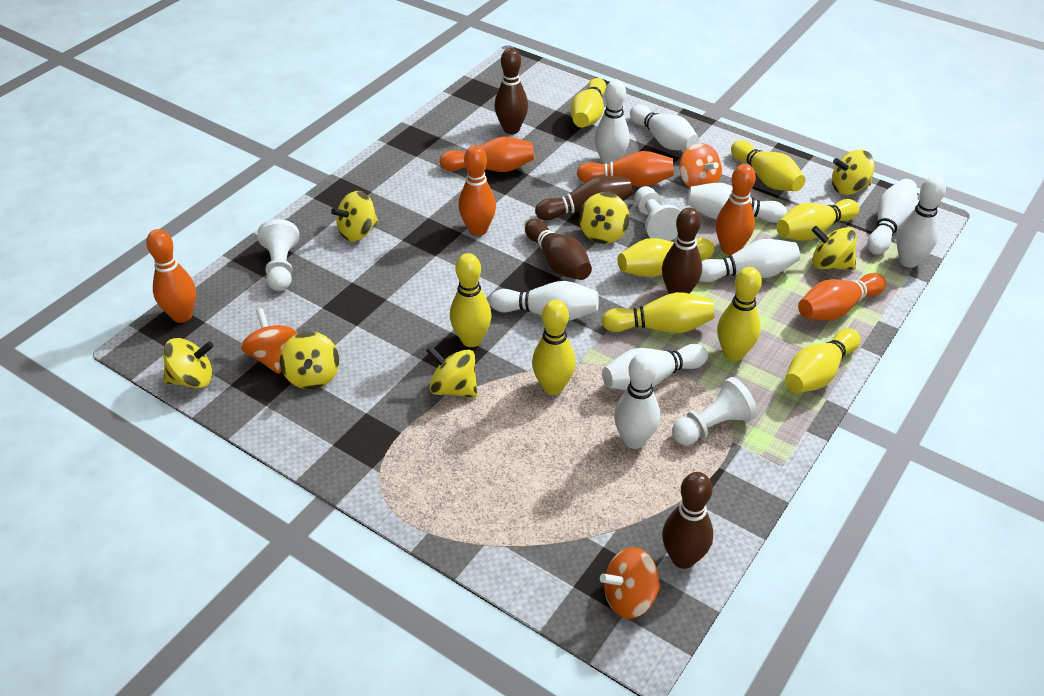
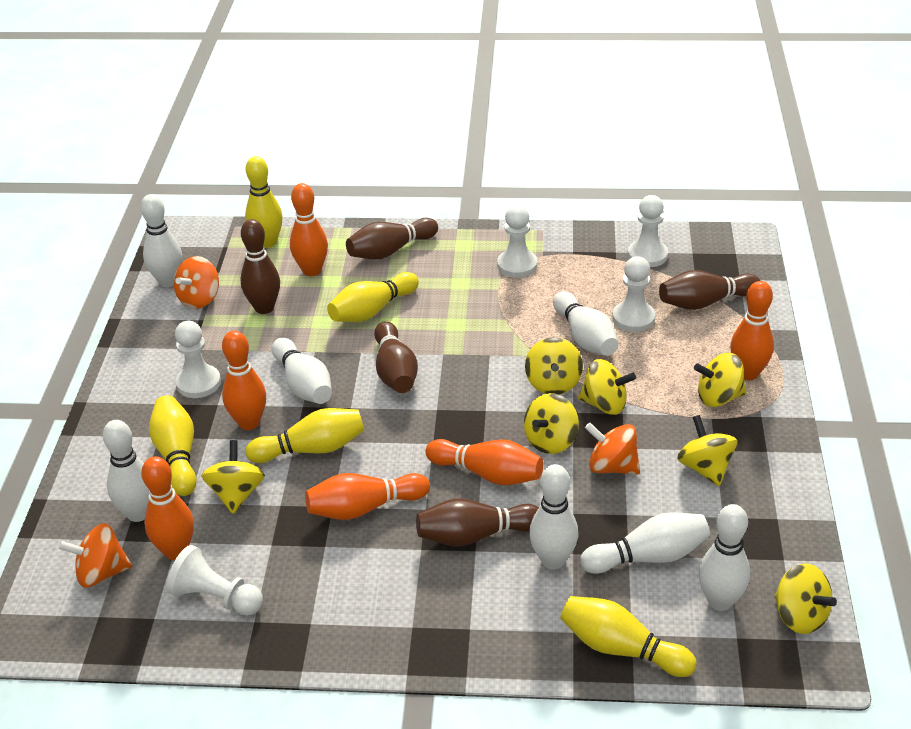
white bowling pin: [489,281,599,321] [595,80,630,164] [602,344,708,390] [614,353,660,449] [630,105,699,151] [687,183,787,223] [699,239,800,282] [867,179,918,255] [896,176,946,268] = 9 -> [103,420,149,522] [141,194,182,287] [272,338,332,404] [529,464,578,570] [553,291,618,356] [580,512,710,574] [698,504,750,611] = 7
white pawn: [258,219,299,291] [634,186,681,241] [672,377,757,445] = 3 -> [166,545,263,616] [175,321,221,398] [497,205,537,278] [613,256,655,332] [628,195,668,267] = 5
yellow bowling pin: [450,253,492,347] [532,300,576,395] [570,78,606,128] [602,292,714,333] [618,238,715,277] [717,267,762,361] [731,140,806,191] [776,199,859,241] [785,328,860,393] = 9 -> [149,395,197,496] [245,156,283,248] [245,408,364,463] [327,272,419,322] [560,596,697,677] = 5

